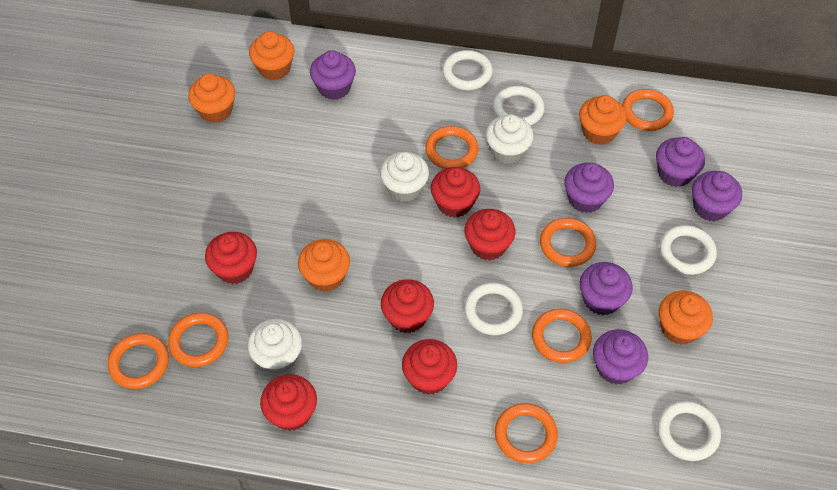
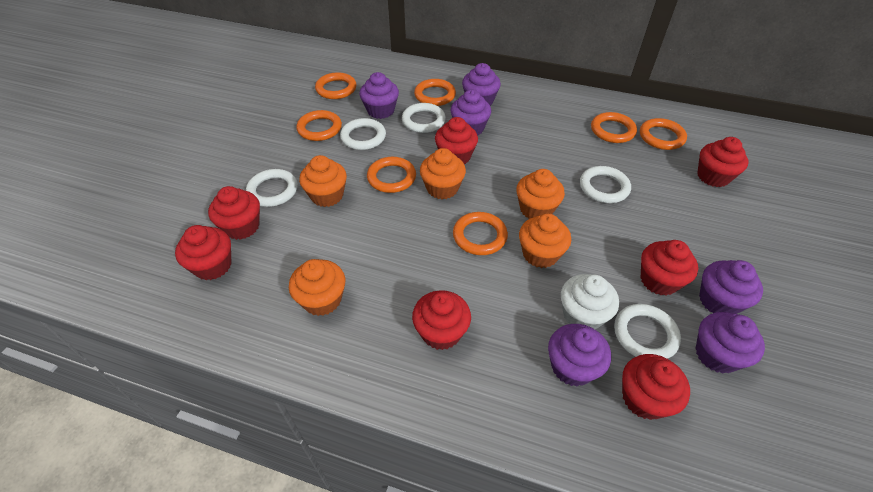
red cupcake: [205,232,257,284] [260,374,317,431] [381,279,434,333] [402,339,457,395] [431,167,480,218] [465,209,515,261] = 6 -> [175,225,232,280] [208,186,260,240] [412,290,471,350] [435,117,478,164] [622,354,690,420] [641,240,698,296] [697,137,748,187] = 7
white cupcake: [247,319,302,374] [380,152,429,202] [486,114,534,164] = 3 -> [561,274,619,329] = 1

